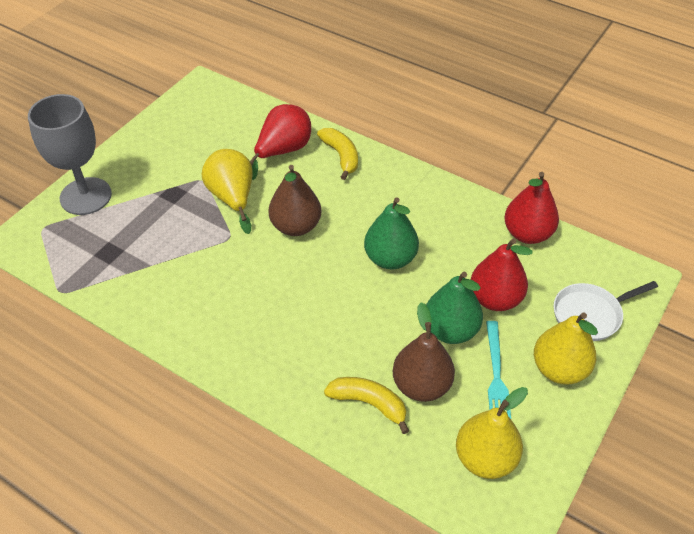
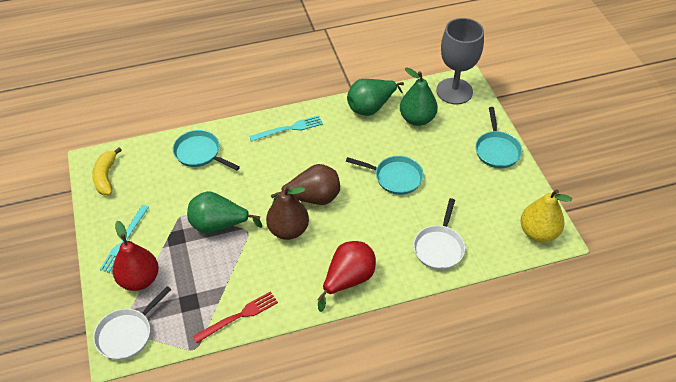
green pear: [364,197,419,269] [426,272,483,344] = 2 -> [187,191,262,234] [347,79,404,116] [400,68,438,126] = 3
red fork: none = 0 -> [193,291,278,343] = 1
red pear: [250,104,311,180] [471,238,533,311] [504,172,559,244] = 3 -> [112,221,159,291] [317,241,376,312] = 2
turquoise fork: [486,321,511,419] = 1 -> [100,205,149,274] [249,115,323,142] = 2
turquoise pan: none = 0 -> [173,130,240,170] [346,156,424,195] [475,107,522,168] = 3
white pan: [554,281,658,341] = 1 -> [93,286,171,360] [413,198,465,270] = 2
yellow banana: [317,128,358,180] [324,377,409,434] = 2 -> [92,147,122,195] = 1
yellow pear: [202,149,253,234] [456,387,528,479] [534,312,598,384] = 3 -> [520,189,572,242] = 1

